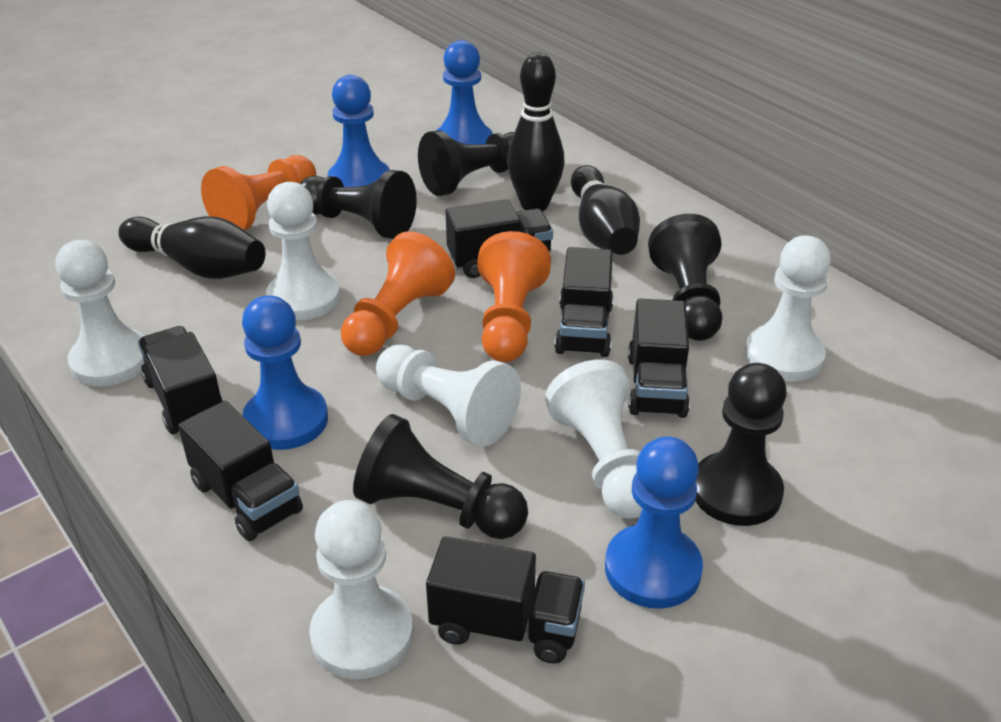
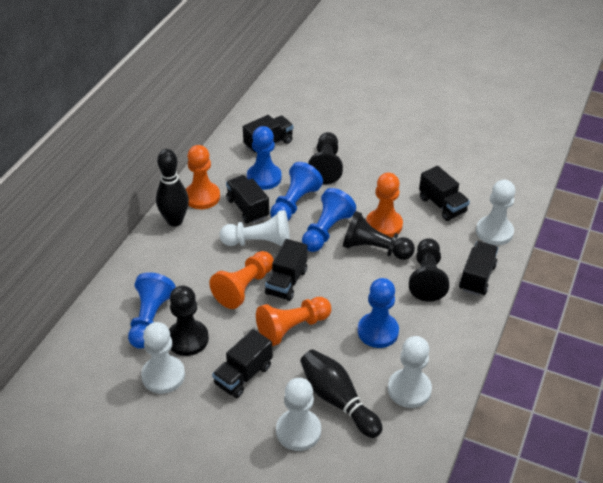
black bowling pin: [118,216,265,279] [507,52,565,211] [571,165,640,255] = 3 -> [156,149,189,227] [300,349,383,438] = 2
black pawn: [299,170,417,239] [353,414,528,539] [418,130,515,196] [648,214,722,341] [695,363,787,526] = 5 -> [169,285,209,356] [308,132,343,184] [343,211,415,260] [409,238,449,302] = 4
blue pawn: [242,295,328,450] [328,75,390,187] [436,40,493,144] [605,436,703,609] = 4 -> [128,272,176,349] [247,126,282,190] [270,162,323,221] [302,188,356,252] [358,278,399,348] = 5
orange pawn: [201,155,316,231] [341,231,455,356] [477,231,551,362] = 3 -> [186,145,220,209] [209,251,274,309] [256,297,331,346] [366,173,403,237] = 4
white pawn: [56,240,145,386] [266,182,340,320] [309,500,413,679] [376,345,521,447] [545,359,642,519] [745,235,831,382] = 6 -> [141,322,185,394] [220,210,290,246] [276,378,321,451] [388,336,432,408] [476,180,515,245] = 5

